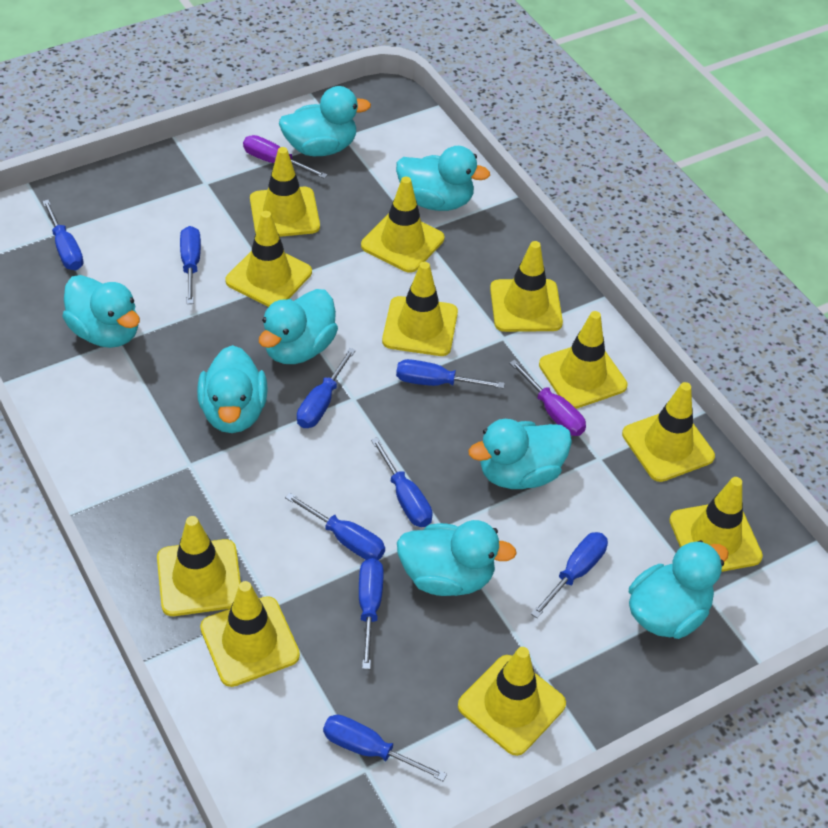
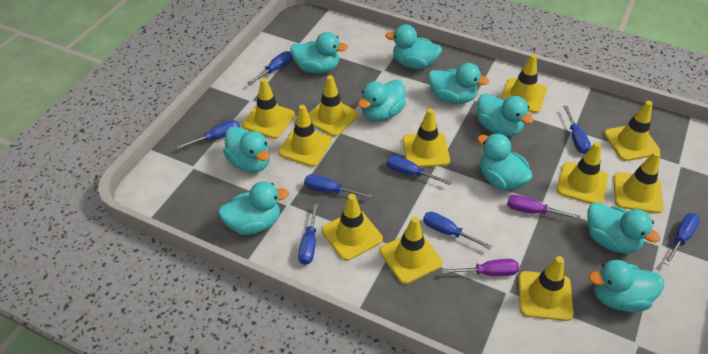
blue screwdriver: [42,199,83,270] [180,226,201,304] [285,493,385,560] [297,348,356,428] [323,715,447,781] [359,558,384,669] [371,437,433,527] [396,359,505,389] [531,532,608,618] = 9 -> [177,120,240,149] [247,51,293,85] [298,203,319,265] [304,174,372,198] [387,155,452,185] [423,212,492,249] [563,106,591,154] [664,213,700,266] = 8
turquoise duck: [62,275,140,348] [197,345,268,433] [259,289,338,364] [279,86,371,156] [396,146,490,211] [397,520,517,596] [468,419,572,489] [629,540,729,639] = 8 -> [218,181,289,235] [223,126,270,173] [290,32,348,74] [358,80,406,122] [385,24,442,69] [428,63,489,104] [477,93,534,137] [477,133,533,190] [587,202,660,254] [589,260,664,312] = 10

